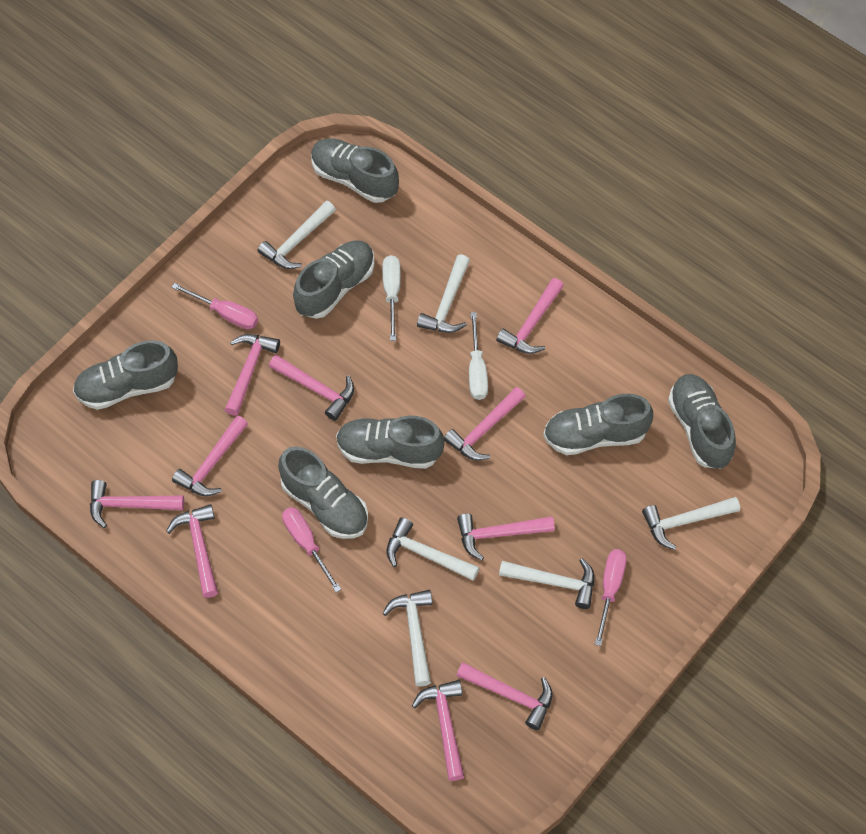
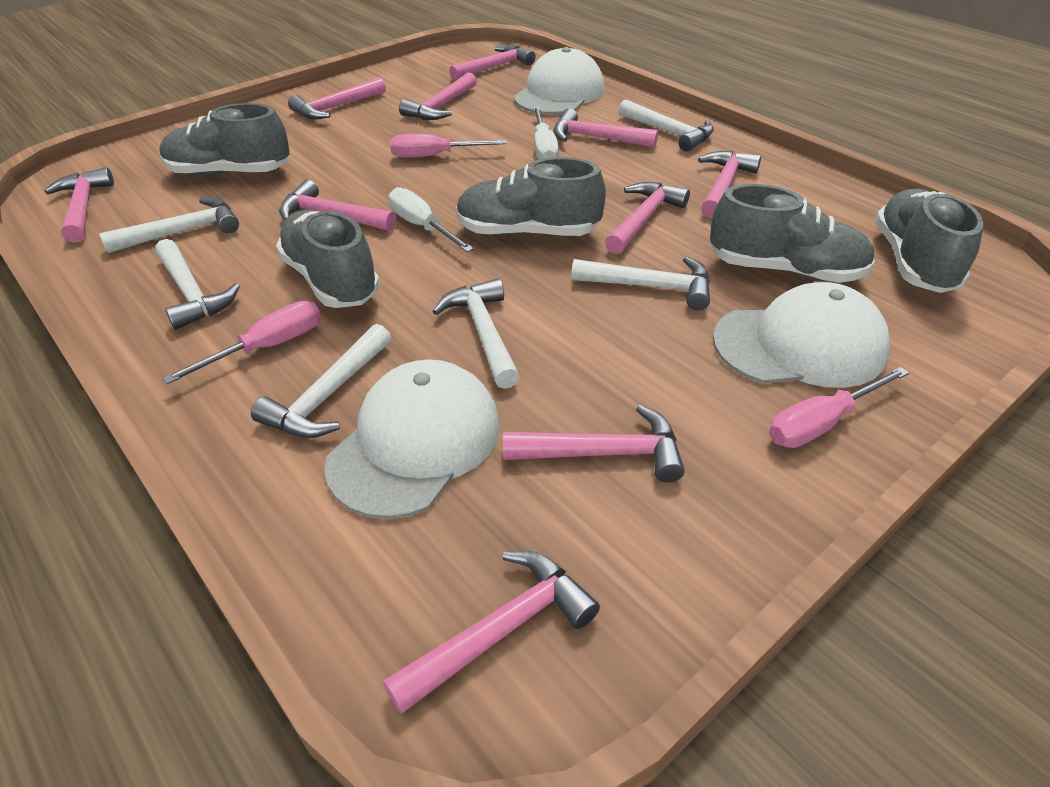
grey shoe: [73,340,178,410] [278,446,368,539] [293,240,375,319] [311,138,399,203] [336,416,445,469] [543,394,653,455] [668,374,736,469] = 7 -> [159,103,290,176] [276,210,380,308] [456,157,606,236] [710,184,875,283] [875,189,983,293] = 5
white cap: none = 0 -> [324,359,500,519] [514,47,604,115] [713,282,890,388] = 3

